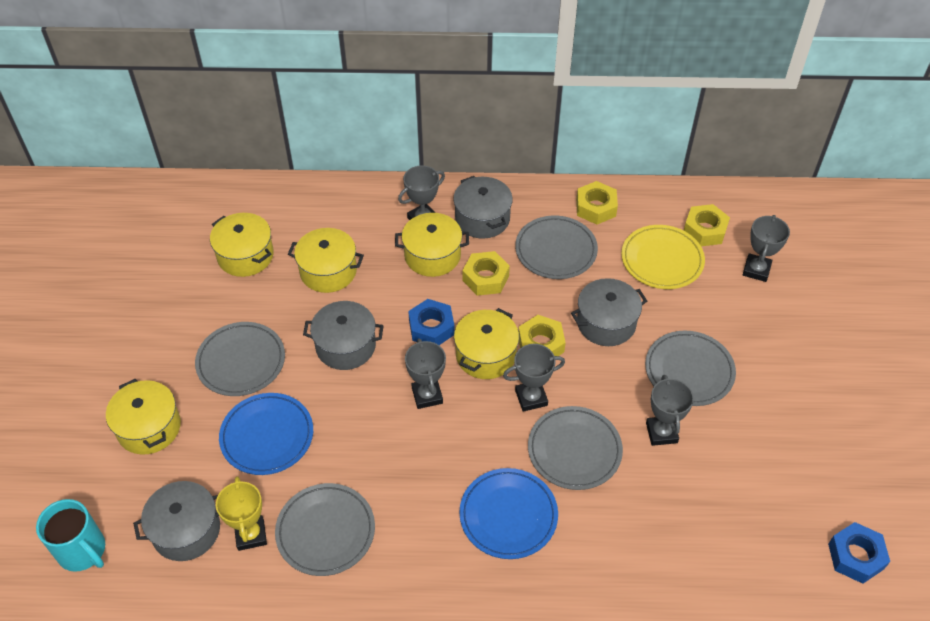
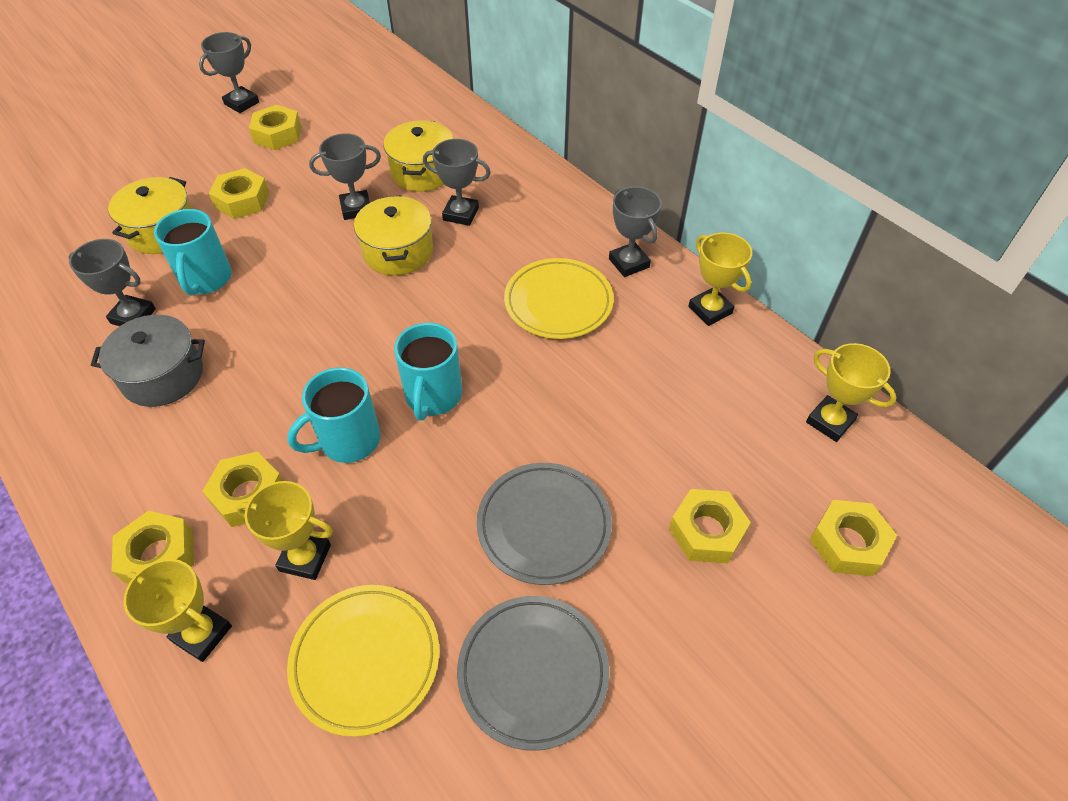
blue nut: [408,299,455,345] [828,522,890,584] = 2 -> none = 0
blue plate: [219,393,313,475] [459,468,558,559] = 2 -> none = 0
grey plate: [195,322,285,396] [275,483,375,576] [515,215,598,279] [528,406,623,490] [645,330,736,406] = 5 -> [457,596,609,750] [477,463,612,585] = 2
grey pot: [133,481,220,561] [303,301,384,370] [453,176,513,239] [571,278,647,346] = 4 -> [91,315,205,407] = 1
turquoise mug: [36,499,105,572] = 1 -> [154,209,232,296] [287,367,381,463] [394,323,462,421] = 3
yellow nut: [462,251,510,296] [518,315,566,356] [576,181,618,225] [684,204,730,246] = 4 -> [112,511,194,584] [202,452,283,527] [209,168,270,219] [249,105,302,150] [669,489,751,563] [809,500,897,576] = 6
yellow plate: [621,225,705,289] = 1 -> [287,585,439,737] [504,258,614,339] = 2
yellow pot: [106,379,181,455] [210,213,274,277] [288,228,364,293] [395,213,469,277] [454,308,519,379] = 5 -> [108,177,192,254] [354,195,433,275] [383,120,454,191] = 3
yellow trophy: [216,476,267,551] = 1 -> [124,559,232,662] [236,481,333,580] [688,233,752,326] [806,343,897,442] = 4

